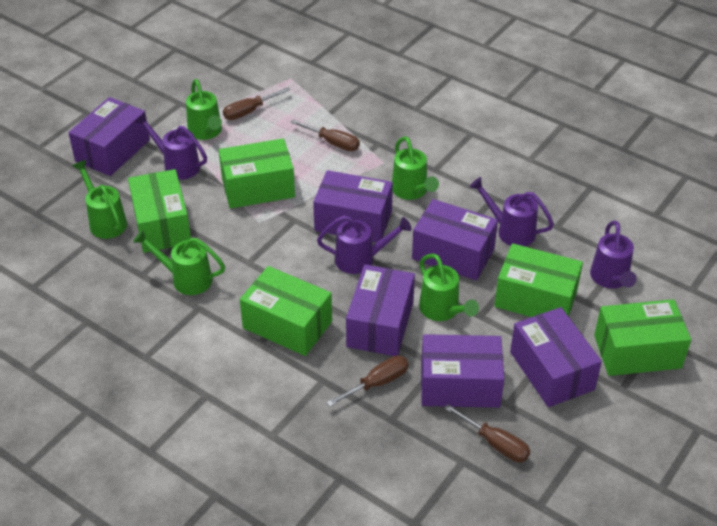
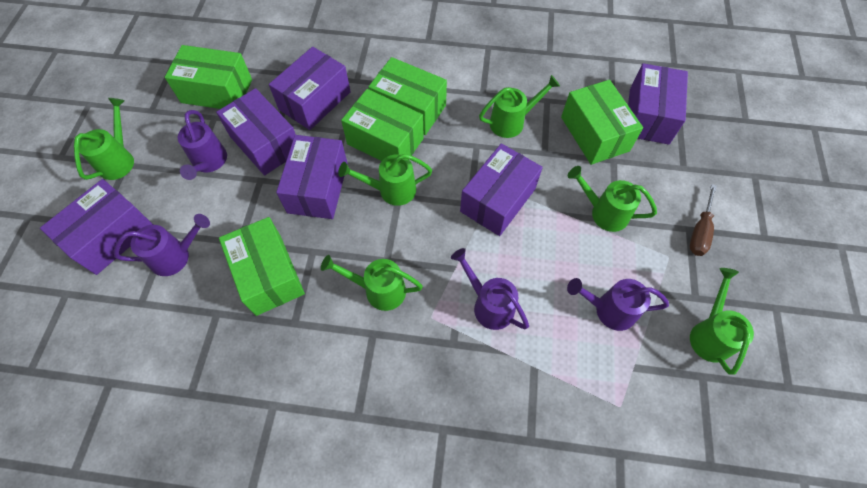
brown screwdriver: [223,87,290,120] [290,119,360,151] [326,356,409,407] [444,404,530,462] = 4 -> [690,184,717,256] = 1
green watering can: [73,160,127,239] [133,230,225,295] [186,79,222,140] [392,136,439,200] [419,254,479,321] = 5 -> [74,98,134,180] [321,255,423,311] [338,154,432,206] [479,75,560,138] [568,166,657,232] [690,268,754,375] = 6

